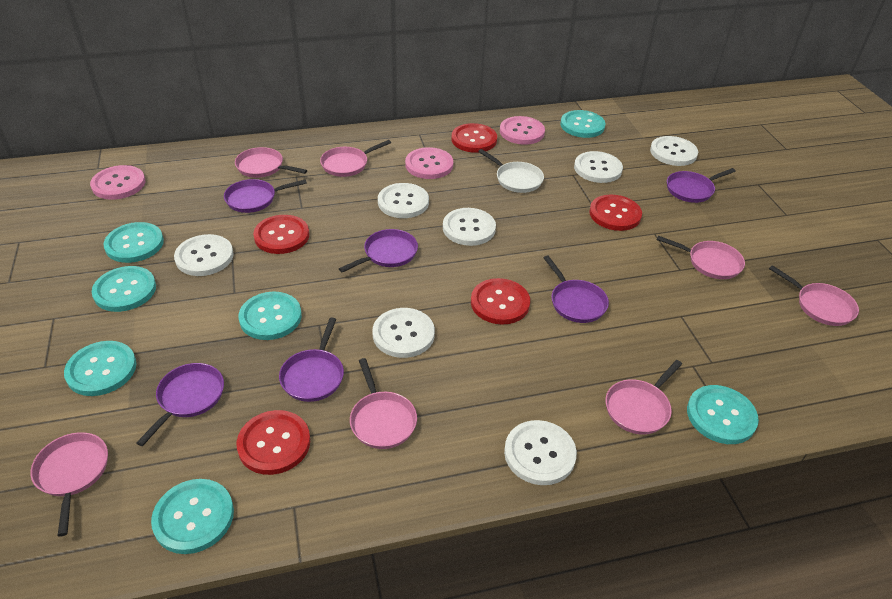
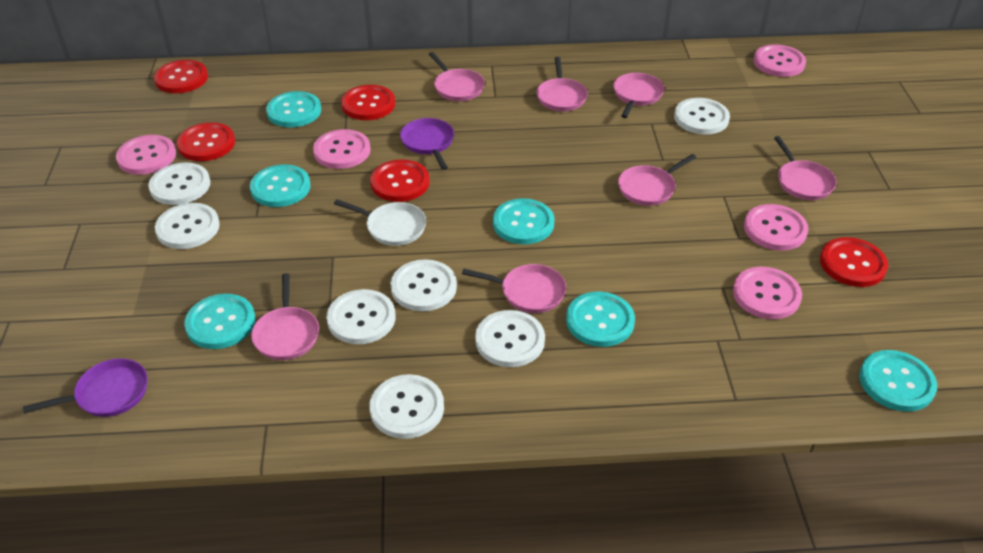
pink button: [90,165,145,200] [405,147,453,179] [500,116,545,145] = 3 -> [116,135,176,175] [313,129,371,169] [733,267,802,319] [744,204,808,251] [753,44,806,77] = 5
purple pan: [136,363,224,446] [224,179,307,213] [279,318,344,402] [339,229,418,273] [543,255,609,323] [667,168,736,203] = 6 -> [23,358,148,417] [400,118,454,170] = 2
turquoise button: [64,341,136,396] [92,266,156,312] [103,222,164,263] [151,479,234,554] [239,292,302,340] [560,110,606,138] [687,385,759,444] = 7 -> [184,294,256,349] [250,164,310,207] [266,91,321,127] [493,198,554,244] [566,291,635,347] [859,350,937,412] = 6

